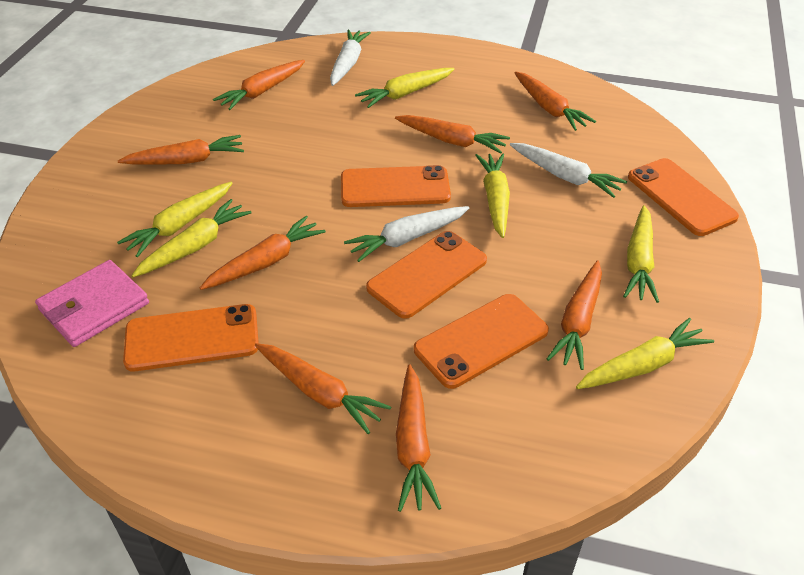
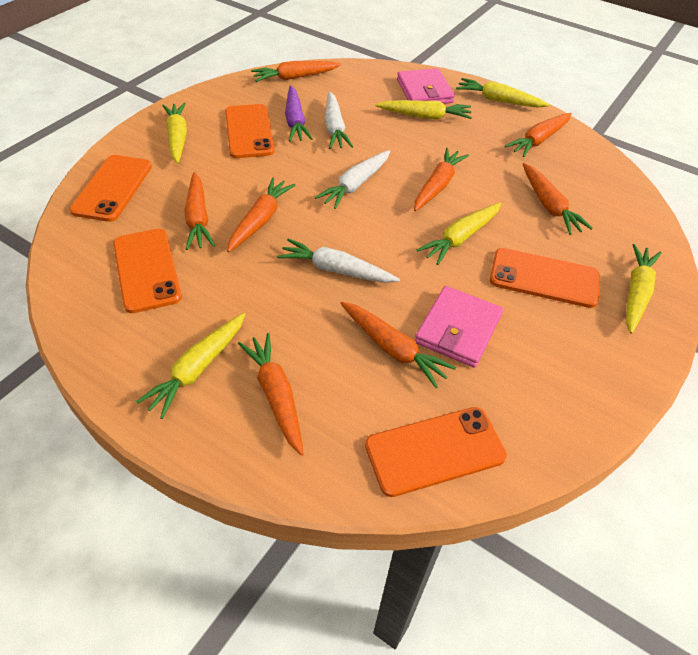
pink wallet: [35,260,149,347] = 1 -> [397,68,455,104] [415,286,503,368] = 2
purple carrot: none = 0 -> [285,86,313,142] = 1

